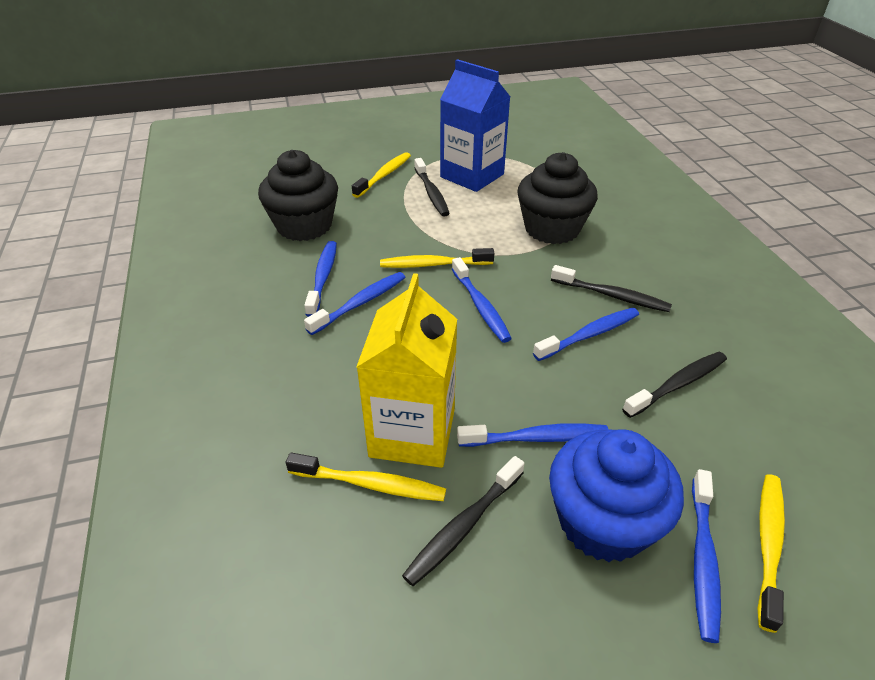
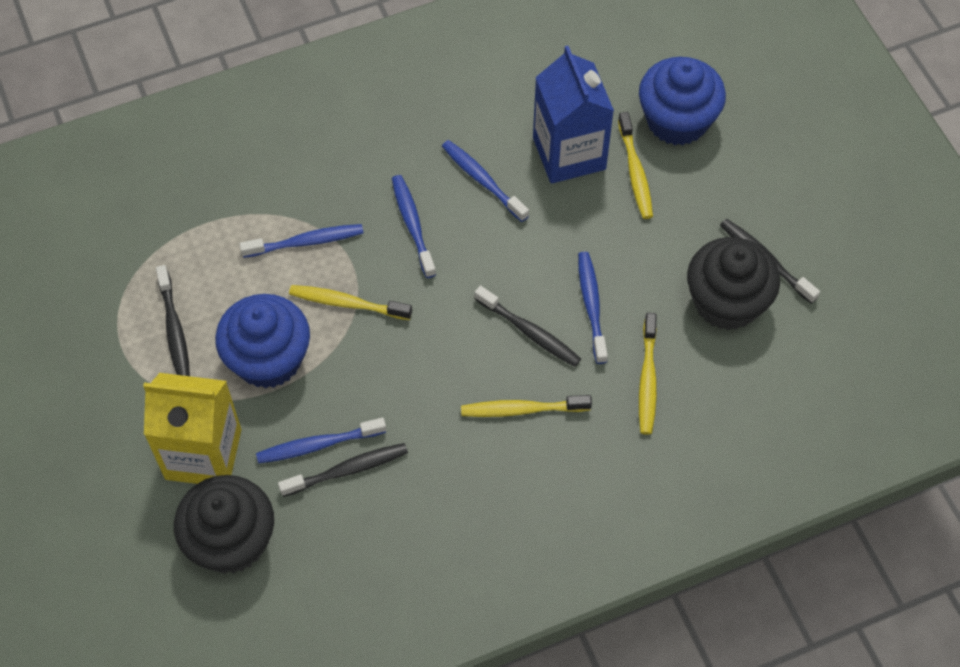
blue cupcake: [549,429,684,562] = 1 -> [215,294,310,389] [639,57,726,145] = 2
blue toothbrush: [304,241,337,317] [304,272,405,335] [452,257,512,343] [457,423,609,447] [533,308,639,361] [692,469,721,643] = 6 -> [239,224,363,258] [256,418,386,464] [392,175,436,278] [442,140,529,222] [578,252,608,364] = 5

